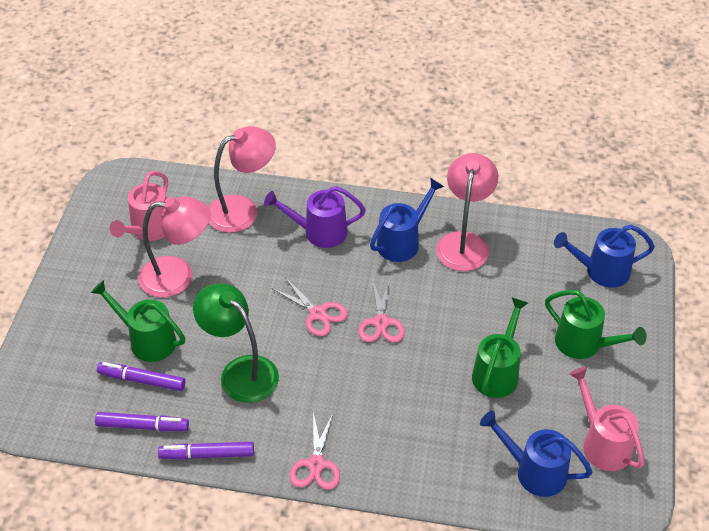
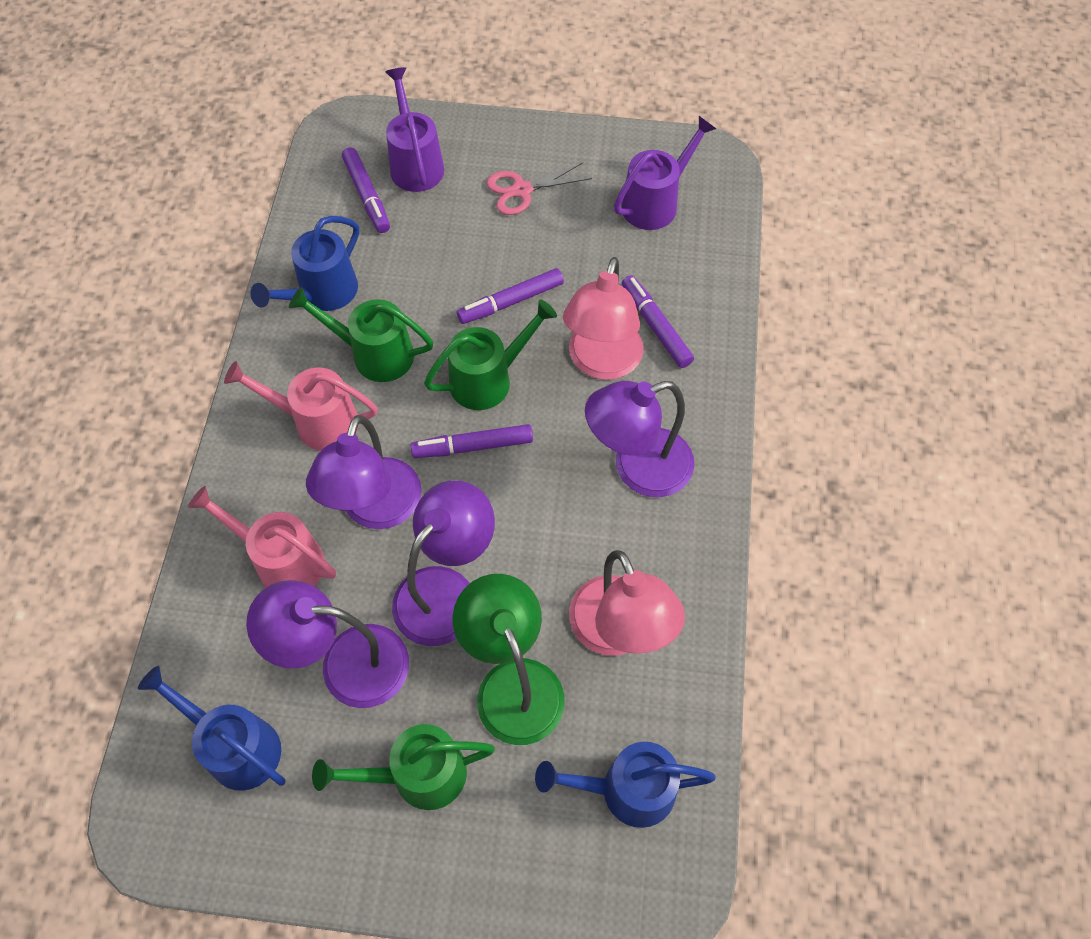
pink lamp: [138,197,210,297] [209,126,276,233] [436,153,498,271] = 3 -> [563,257,643,380] [569,550,685,656] = 2
pink scissors: [272,277,348,336] [289,411,340,490] [359,278,405,342] = 3 -> [487,162,592,215] = 1
purple lamp: none = 0 -> [246,580,409,708] [306,415,422,529] [392,480,495,646] [585,381,694,497] = 4
purple marker: [95,412,189,431] [97,362,185,391] [158,442,254,460] = 3 -> [342,147,390,233] [411,424,533,458] [457,268,564,324] [622,275,694,368] = 4
purple watering can: [264,186,366,248] = 1 -> [385,67,444,192] [614,116,716,230] = 2

